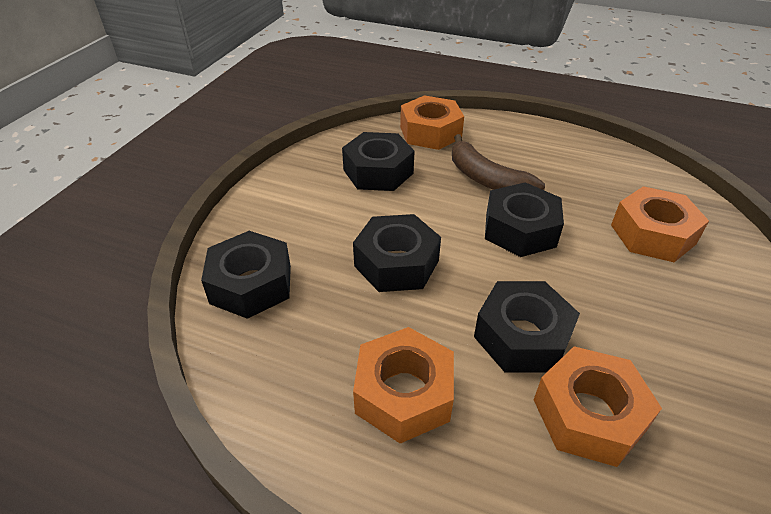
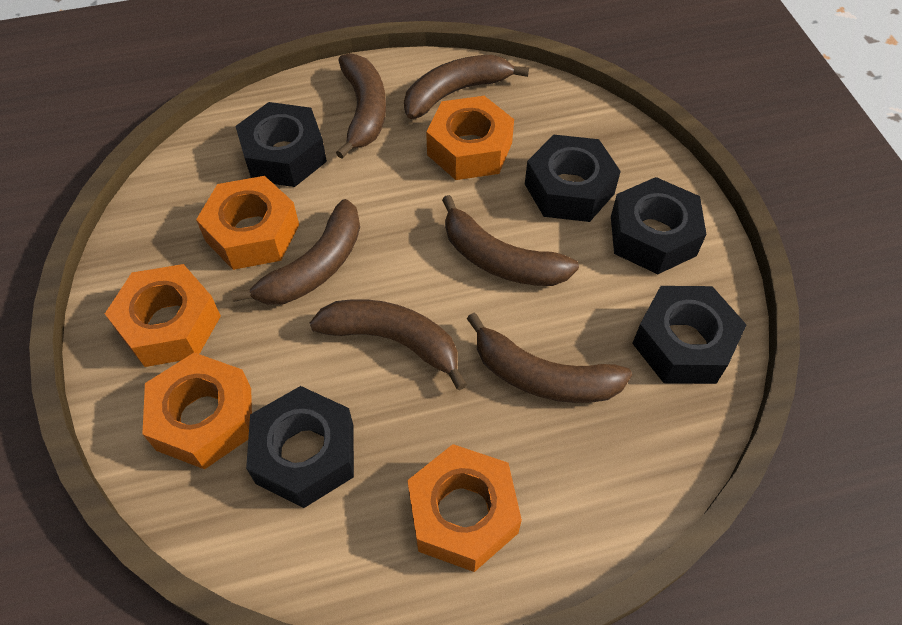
brown banana: [452,134,545,190] = 1 -> [231,199,360,305] [310,299,467,390] [336,53,386,159] [404,55,529,119] [442,195,579,286] [467,313,632,403] = 6
orange nut: [353,327,454,444] [400,95,464,150] [534,346,662,467] [611,186,709,262] = 4 -> [105,264,221,367] [142,353,252,469] [196,176,299,270] [407,444,522,572] [426,96,514,180] = 5

